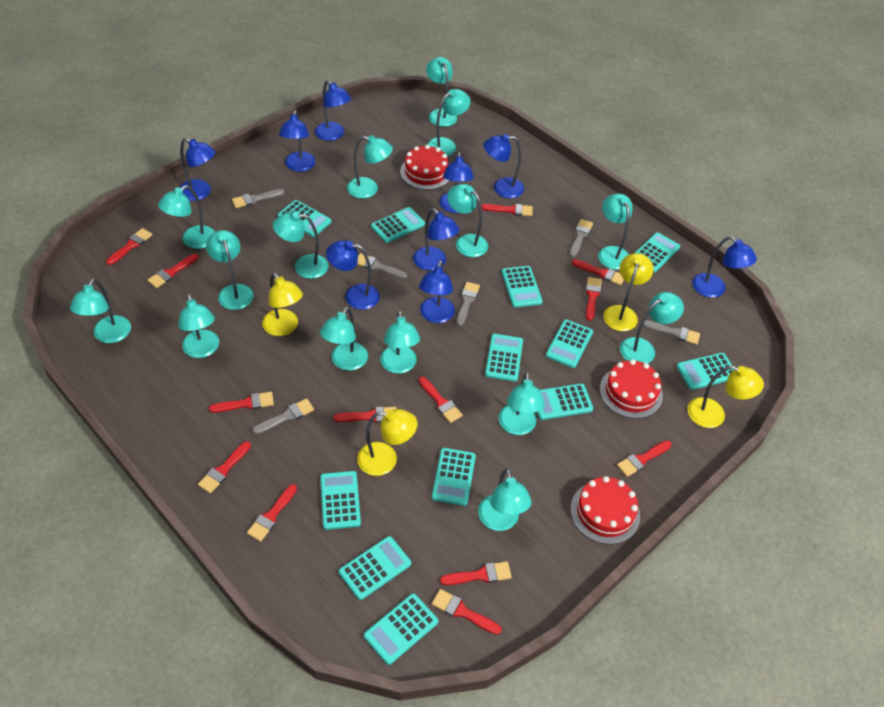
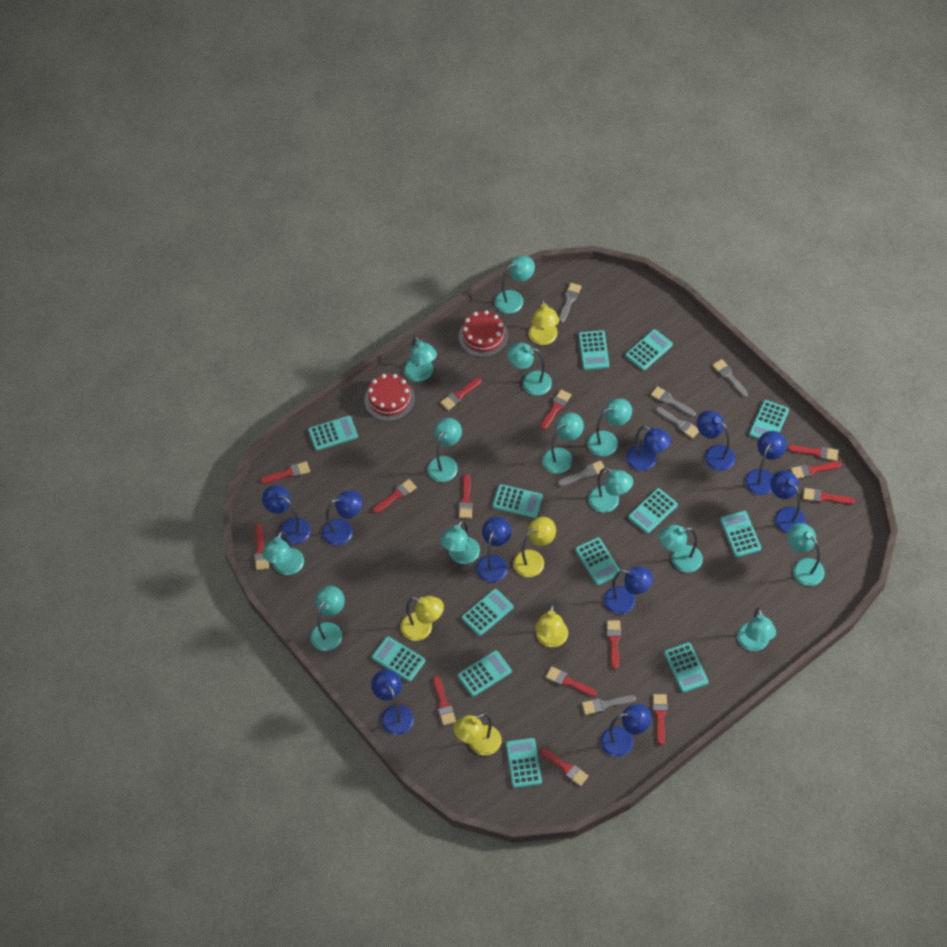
blue lamp: [179,138,216,201] [279,110,316,172] [315,80,351,141] [326,240,380,310] [413,208,459,271] [419,260,455,323] [439,152,474,213] [484,134,524,198] [692,236,757,298] = 9 -> [262,485,311,544] [322,491,363,546] [371,669,414,735] [476,517,511,582] [600,704,652,757] [604,566,653,614] [626,425,671,471] [697,410,735,471] [745,431,787,495] [770,470,806,533] = 10
red brush: [106,228,152,265] [147,254,198,288] [198,441,251,494] [209,392,274,413] [247,484,297,542] [333,407,396,423] [418,376,463,423] [432,589,501,635] [440,561,512,585] [481,204,533,216] [572,259,624,285] [586,277,602,321] [617,440,672,477] = 13 -> [254,524,269,570] [260,461,310,484] [373,479,417,513] [433,676,456,726] [440,377,482,410] [459,474,473,518] [540,389,571,430] [541,748,589,786] [546,666,597,697] [607,620,621,670] [653,694,668,745] [787,445,838,461] [791,461,842,479] [803,488,855,504] = 14
red cake: [400,145,450,190] [570,476,640,544] [600,359,663,419] = 3 -> [364,374,415,421] [459,310,508,357] = 2
turquoise calculator: [278,200,332,237] [320,471,361,530] [339,536,411,600] [364,593,438,665] [371,207,425,243] [432,448,476,506] [485,334,523,382] [502,266,543,308] [537,384,593,420] [546,319,593,368] [635,232,680,272] [677,353,733,390] = 12 -> [308,416,358,451] [372,636,425,682] [458,650,512,697] [462,589,514,636] [492,484,543,518] [506,738,542,788] [575,537,620,585] [579,330,609,370] [625,329,673,371] [628,488,678,534] [664,642,709,693] [720,511,761,557] [749,400,789,440] = 13
turquoise lamp: [70,279,131,343] [158,185,215,249] [178,294,219,358] [206,230,254,310] [273,212,329,279] [320,307,368,371] [347,135,393,198] [380,310,420,374] [426,57,457,127] [427,89,471,156] [447,184,488,257] [478,469,532,531] [499,372,545,435] [598,193,633,270] [620,292,684,363] = 15 -> [262,531,304,575] [310,586,345,651] [404,335,437,382] [427,418,462,482] [440,520,480,564] [495,256,535,314] [507,343,552,395] [542,413,584,474] [588,398,632,456] [588,467,633,513] [659,525,703,573] [737,607,776,651] [788,523,825,586] = 13
yellow lamp: [262,272,303,336] [357,409,418,476] [603,253,653,331] [688,366,764,428] = 4 -> [400,596,444,641] [454,713,502,755] [513,517,556,577] [528,298,559,345] [535,604,568,647] = 5

